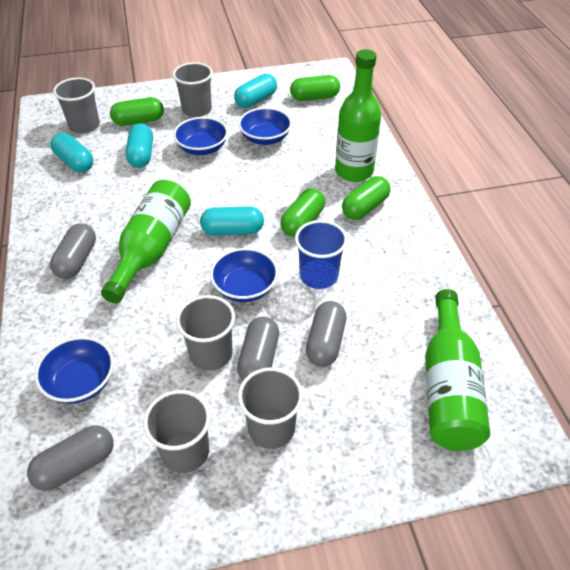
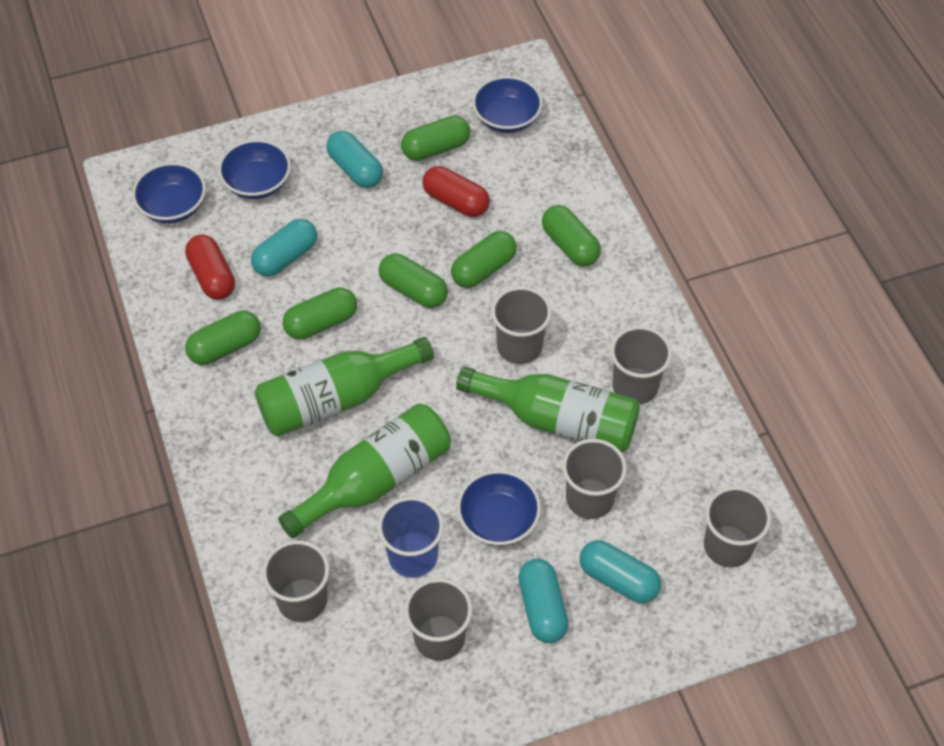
green capsule: [110,97,164,126] [280,188,325,237] [290,75,340,101] [342,176,391,220] = 4 -> [185,311,261,365] [283,287,357,340] [379,254,448,308] [401,116,470,161] [451,231,517,288] [542,205,601,267] = 6
grey capsule: [27,425,113,491] [50,223,96,279] [237,316,279,380] [306,301,346,367] = 4 -> none = 0
grey cup: [53,77,100,134] [143,390,211,473] [173,62,213,117] [176,295,235,371] [238,367,303,449] = 5 -> [262,540,330,622] [404,578,472,661] [491,287,552,364] [562,439,627,519] [611,326,672,404] [704,486,771,568] = 6
red capsule: none = 0 -> [185,235,235,300] [422,166,490,217] = 2

